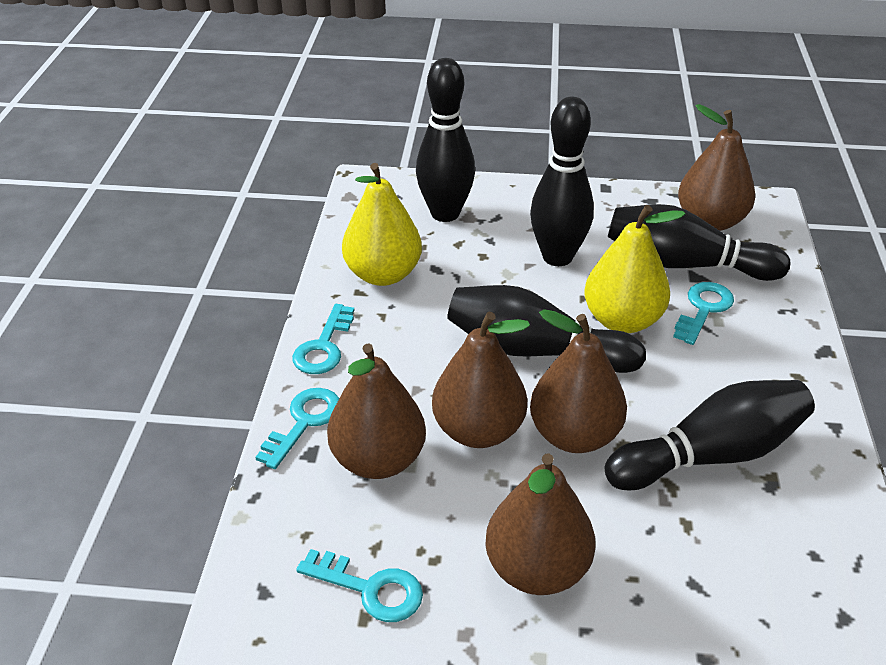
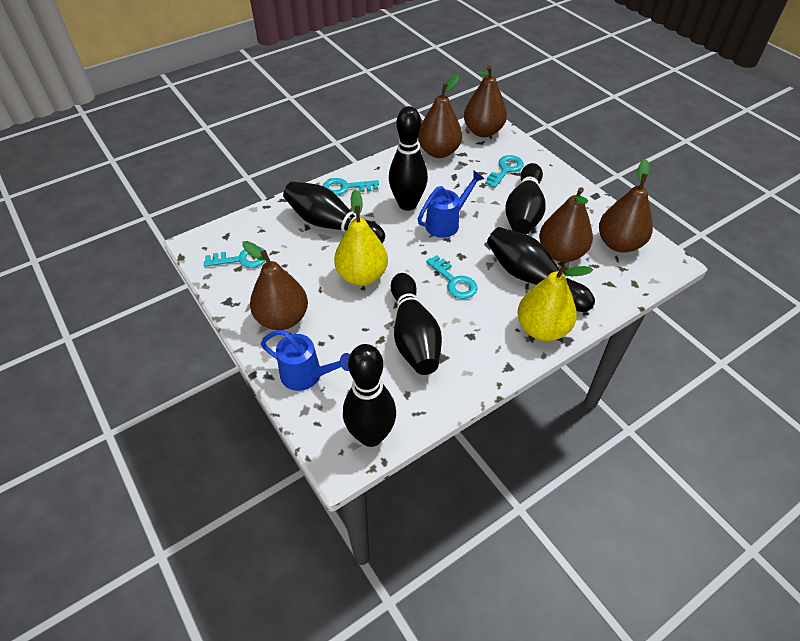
black bowling pin: [416,58,475,222] [447,285,646,373] [530,97,594,266] [604,380,815,490] [608,204,790,281] = 5 -> [283,181,385,243] [343,344,396,447] [389,106,428,211] [391,273,442,375] [487,227,595,312] [505,163,545,234] = 6
blue watering can: none = 0 -> [261,330,350,391] [418,171,485,238] = 2

